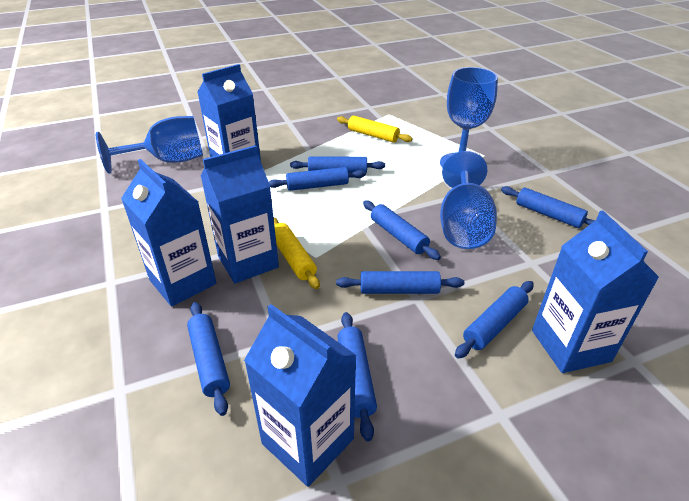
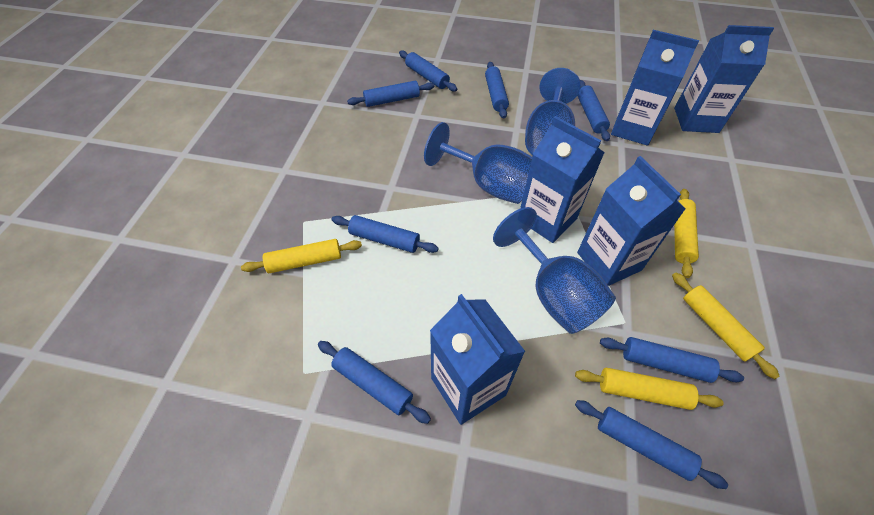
yellow rolling pin: [273,217,320,289] [337,115,413,143] = 2 -> [241,239,362,273] [575,368,724,410] [672,272,780,379] [674,189,699,278] = 4

